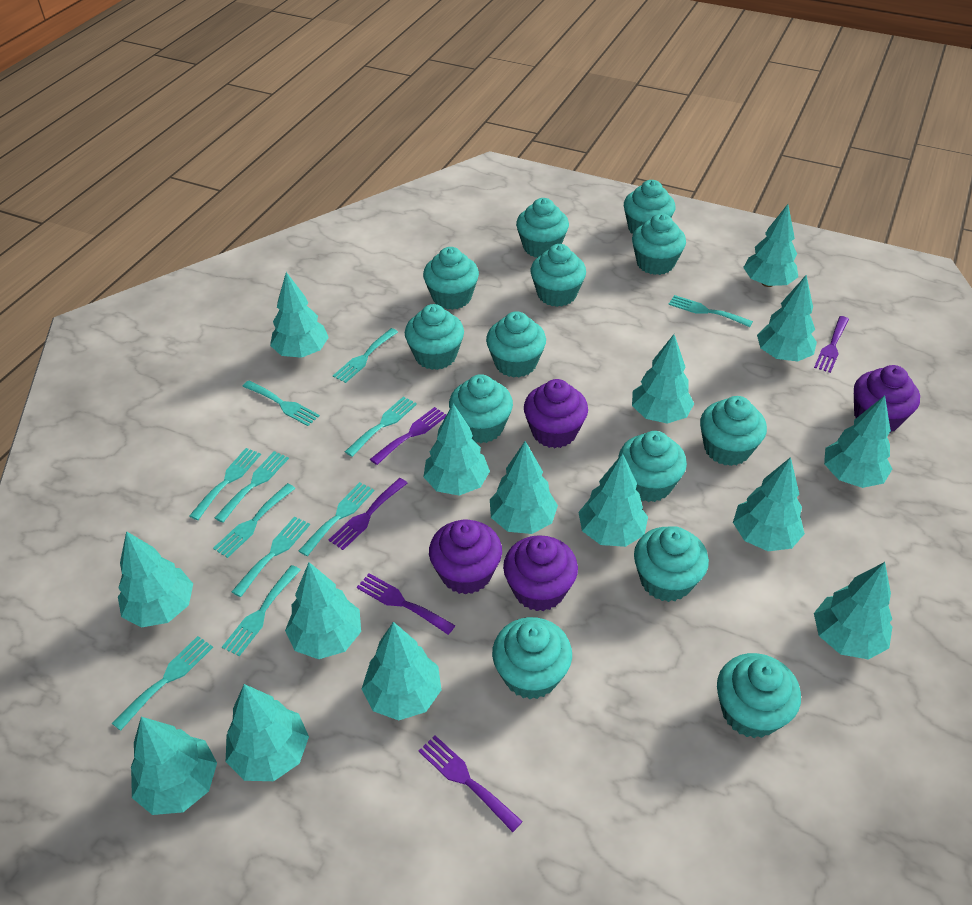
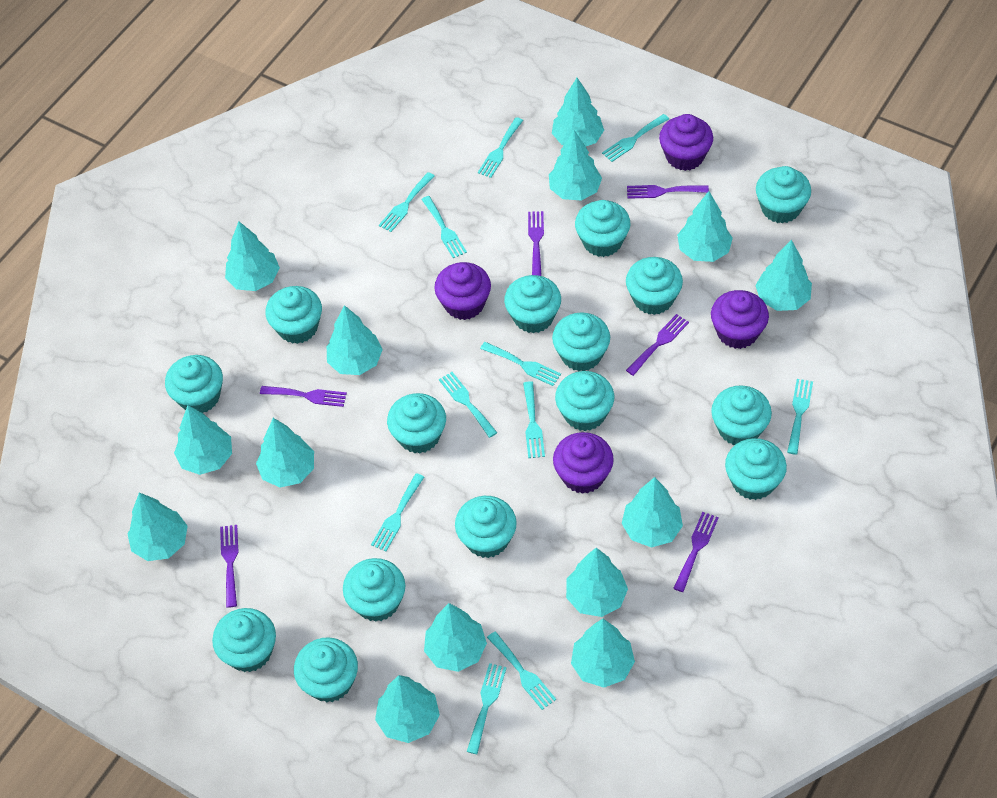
purple fork: [329,478,407,550] [357,573,455,635] [370,407,447,465] [419,735,523,832] [814,316,849,373] = 5 -> [220,525,239,608] [260,386,347,407] [528,211,544,276] [626,314,689,376] [627,185,709,199] [673,512,719,592] = 6
turquoise cupcake: [405,304,464,370] [423,247,479,310] [449,374,513,443] [486,311,546,378] [492,617,572,699] [516,198,569,257] [531,244,586,307] [618,431,687,502] [624,180,675,234] [632,213,686,275] [634,526,709,602] [700,396,767,466] [717,653,801,738] = 13 -> [165,355,223,413] [212,608,276,672] [265,286,322,344] [294,637,358,702] [343,558,405,622] [387,393,446,453] [455,496,517,558] [504,275,561,333] [552,312,610,371] [555,371,614,431] [575,200,631,257] [626,257,683,315] [711,386,772,445] [725,438,787,500] [756,166,811,224] = 15
turquoise tree: [118,531,193,628] [131,717,217,815] [226,684,309,781] [270,272,329,358] [285,562,361,659] [362,622,441,721] [424,403,490,496] [490,441,558,534] [578,453,648,547] [632,334,694,424] [733,457,805,551] [743,204,798,287] [757,275,817,361] [814,562,892,660] [824,396,892,488] = 15 -> [128,493,188,561] [174,405,232,475] [225,221,280,291] [256,418,314,488] [327,305,383,375] [375,675,440,743] [424,603,487,672] [549,130,602,201] [552,78,604,146] [566,548,628,617] [571,619,635,687] [621,477,683,548] [677,191,733,262] [755,240,812,311] = 14

